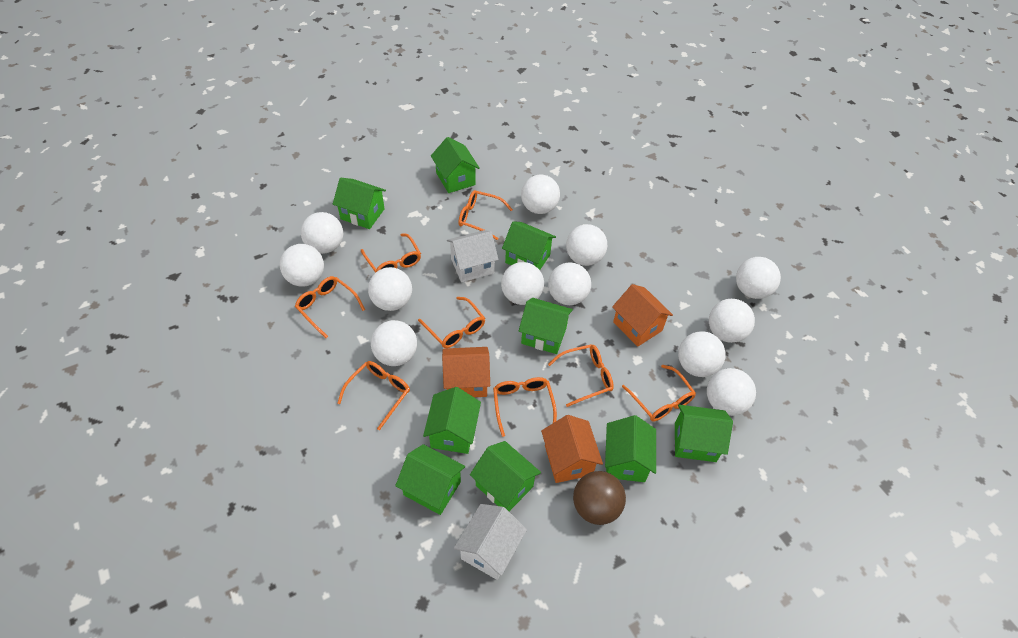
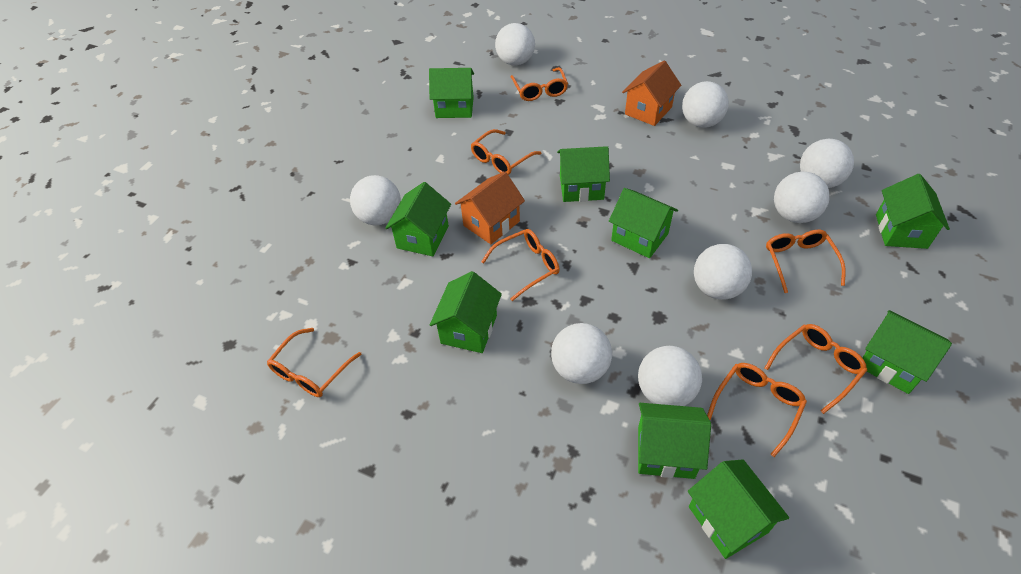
brown ball: [573,471,626,525] = 1 -> none = 0
orange glasses: [295,276,365,338] [337,361,410,430] [361,234,421,272] [418,297,485,348] [458,190,513,240] [493,377,557,437] [548,344,614,407] [622,365,696,421] = 8 -> [267,328,362,397] [471,129,541,175] [481,229,560,301] [511,67,568,101] [707,363,807,457] [765,324,867,414] [766,230,846,293] = 7
orange house: [442,347,490,397] [541,415,603,483] [612,284,673,347] = 3 -> [455,172,525,244] [622,61,681,126] = 2
white ball: [280,244,324,287] [301,212,343,254] [368,267,412,311] [371,320,417,366] [501,262,544,305] [521,175,560,214] [548,262,591,305] [566,224,607,266] [678,331,726,377] [707,368,756,416] [709,299,755,343] [736,257,781,299] = 12 -> [350,175,401,226] [495,23,535,65] [551,323,612,384] [638,346,702,406] [682,81,729,128] [694,244,752,300] [774,172,830,223] [800,139,854,188] = 8
white house: [447,230,498,282] [454,504,527,580] = 2 -> none = 0

